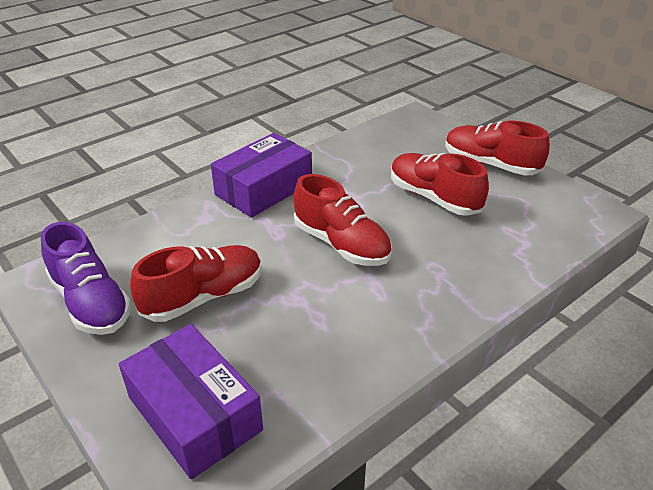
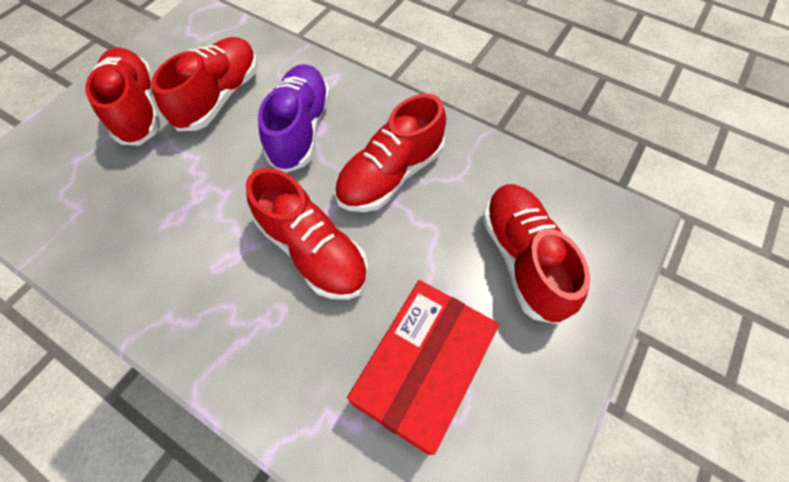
purple box: [119,324,263,479] [211,133,312,218] = 2 -> none = 0
red box: none = 0 -> [347,280,499,455] = 1
red shoe: [130,245,262,322] [294,174,391,266] [391,153,489,216] [445,121,550,176] = 4 -> [85,47,160,145] [151,37,258,131] [246,168,368,300] [334,94,446,212] [483,184,590,324] = 5

